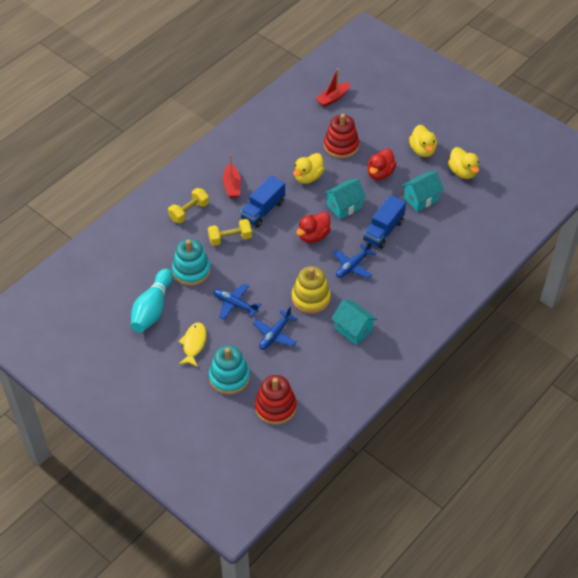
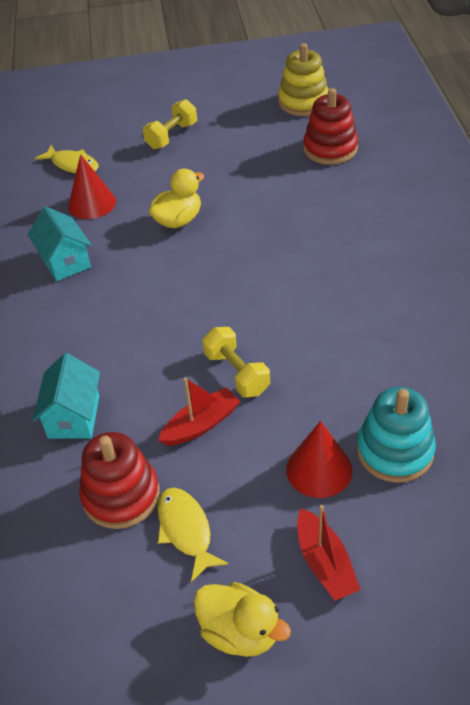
blue plane: [213,283,261,320] [253,307,297,350] [333,241,376,278] = 3 -> none = 0
blue truck: [240,176,285,228] [363,195,406,249] = 2 -> none = 0
red cone: none = 0 -> [68,154,116,219] [286,421,352,498] = 2
red duck: [296,212,331,243] [367,149,396,180] = 2 -> none = 0
turquoise bowling pin: [131,269,173,333] = 1 -> none = 0
turquoise house: [324,178,366,219] [331,300,377,345] [402,171,444,212] = 3 -> [28,206,92,281] [33,353,100,439] = 2
turquoise stacking toy: [172,239,211,286] [209,345,250,395] = 2 -> [356,387,436,483] = 1
yellow duck: [293,153,324,184] [409,125,437,157] [448,147,479,179] = 3 -> [149,169,204,228] [194,582,291,657] = 2
yellow fish: [178,322,207,367] = 1 -> [35,145,99,173] [157,488,229,582] = 2

